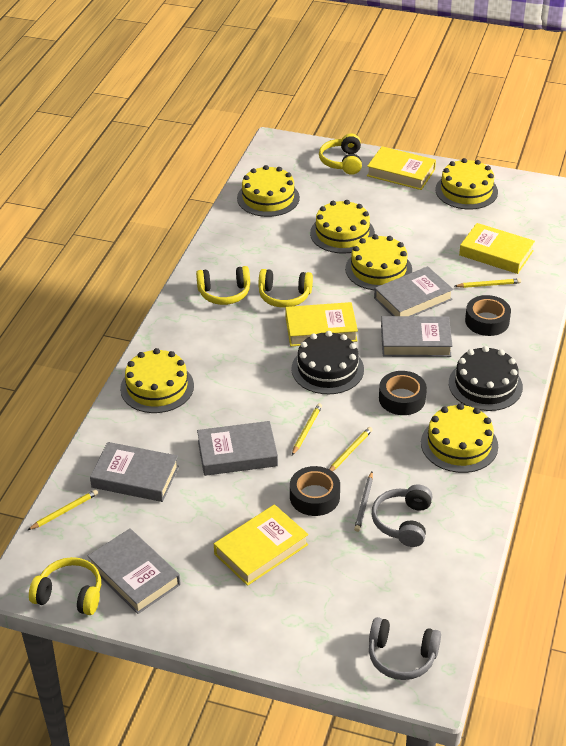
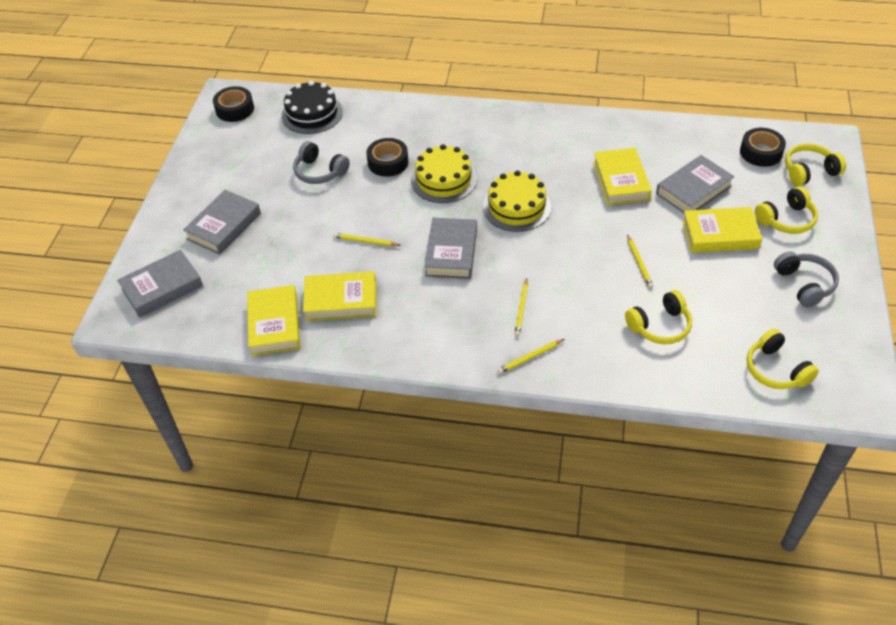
black cake: [291,331,364,394] [449,346,523,411] = 2 -> [281,81,343,134] = 1
grey book: [88,528,181,614] [90,442,179,502] [197,421,278,476] [374,266,453,316] [381,316,453,357] = 5 -> [117,250,203,317] [183,190,261,255] [424,218,477,279] [656,155,735,214] = 4
grey pencil: [354,472,373,532] = 1 -> none = 0
yellow cake: [120,348,194,413] [237,165,300,217] [310,200,375,254] [345,234,412,290] [421,403,498,473] [435,158,498,209] = 6 -> [411,144,477,203] [483,170,551,232] = 2

